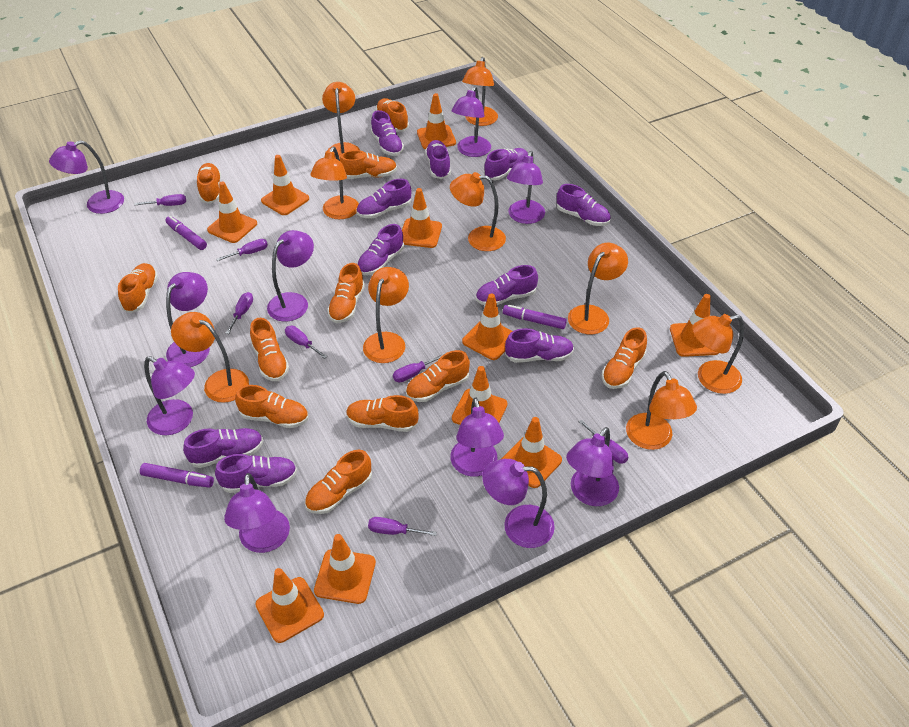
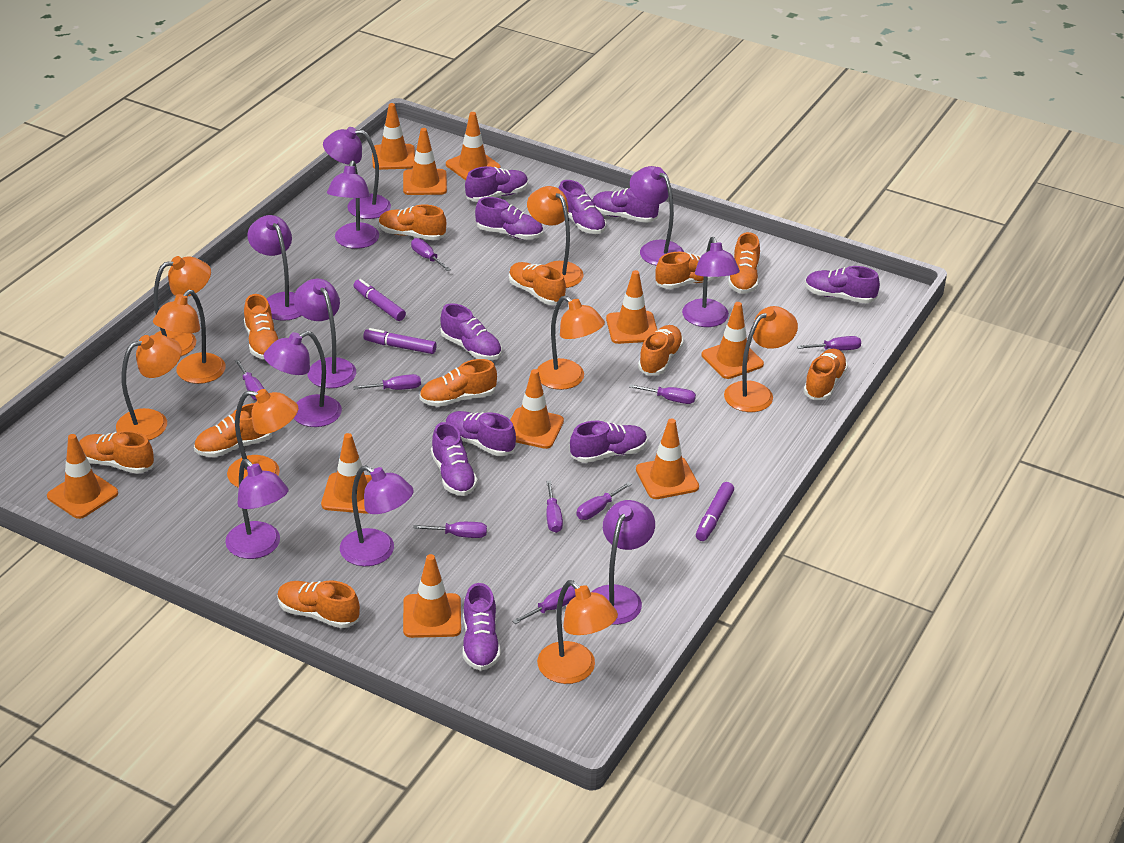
orange lamp: [171,312,249,403] [310,147,359,219] [322,82,360,159] [363,267,409,363] [450,172,506,251] [462,57,498,126] [568,243,628,334] [626,371,697,450] [692,314,744,394] = 9 -> [116,334,182,440] [153,290,226,384] [154,256,211,356] [227,389,298,488] [527,186,583,288] [537,296,605,390] [537,580,618,684] [724,306,798,412] = 8
purple screwdriver: [135,194,186,206] [216,239,268,261] [225,292,253,334] [285,326,327,359] [368,517,437,536] [393,353,445,382] [579,420,628,464] = 7 -> [235,359,264,400] [353,374,421,390] [411,238,451,271] [413,522,487,538] [513,586,576,624] [546,481,563,533] [577,482,632,520] [629,384,696,404] [797,336,861,350] = 9

